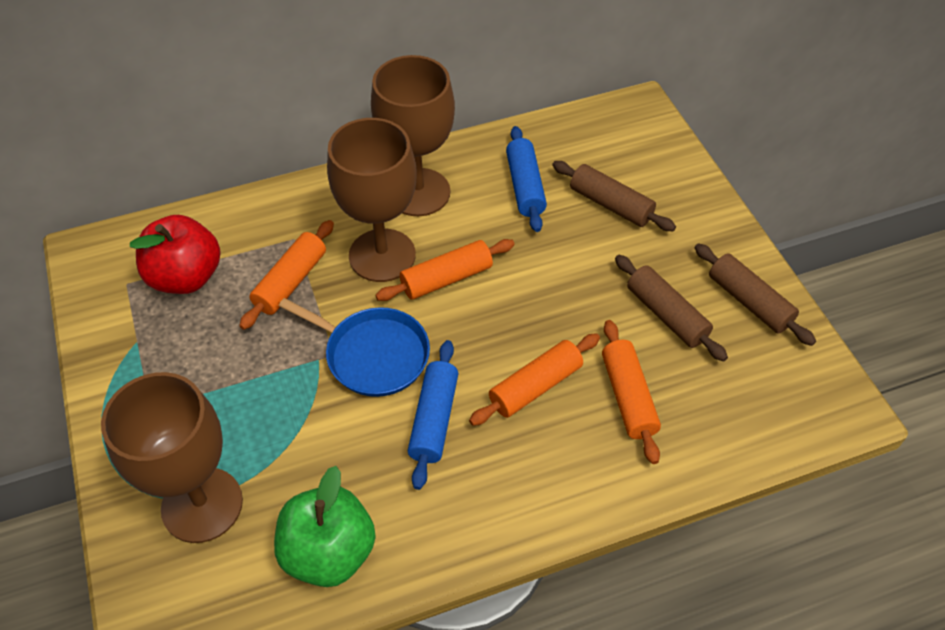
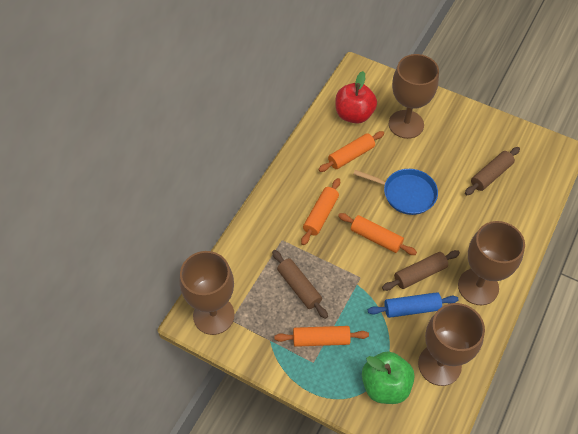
blue rolling pin: [408,340,459,490] [506,126,547,232] = 2 -> [368,292,459,318] = 1
brown goblet: [101,372,243,543] [327,118,417,282] [371,55,455,216] = 3 -> [180,251,235,335] [389,54,439,139] [418,303,485,386] [458,221,525,305] = 4

